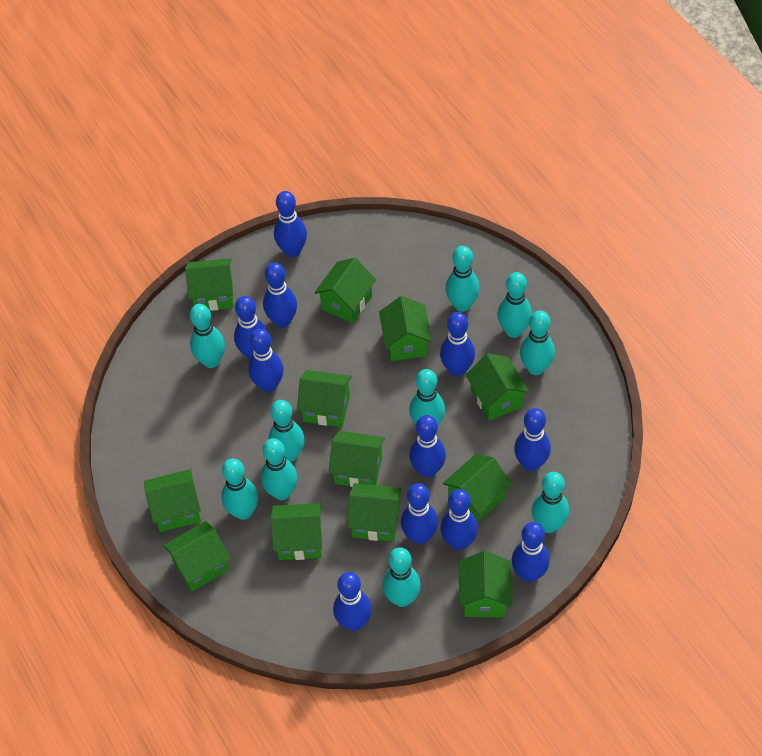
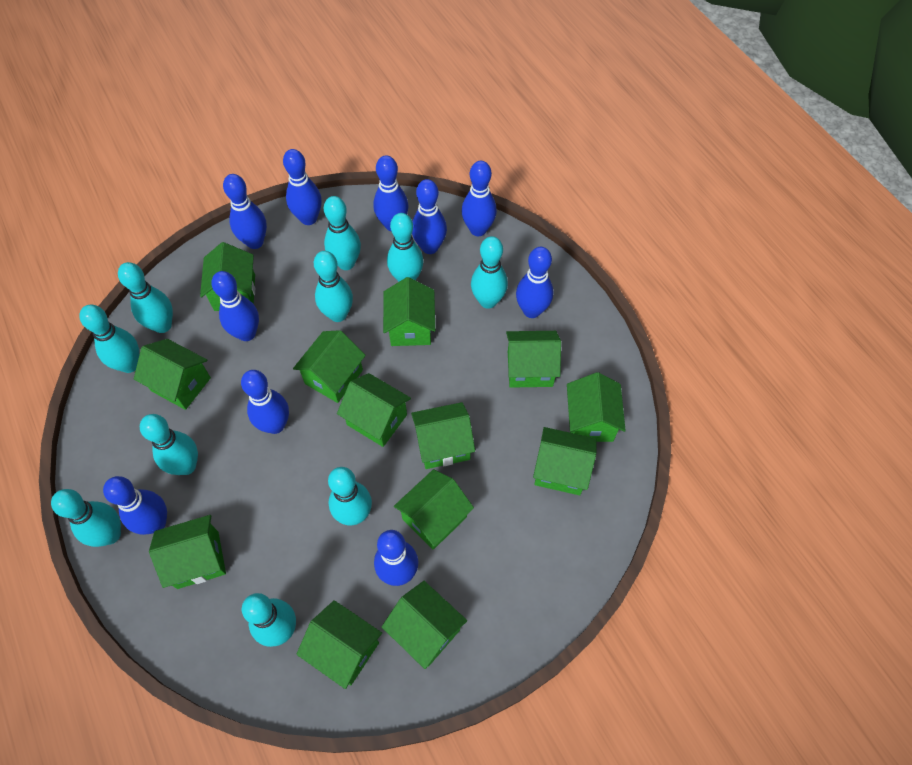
blue bowling pin: [234,296,267,359] [248,328,284,392] [263,262,297,328] [274,191,307,257] [333,572,372,631] [401,483,438,544] [409,415,446,478] [440,312,475,377] [440,489,478,550] [512,522,550,582] [514,408,551,471] = 11 -> [103,476,167,535] [211,271,259,341] [223,174,267,249] [241,370,289,434] [283,149,322,225] [373,155,409,231] [374,530,418,586] [412,179,447,254] [462,161,497,236] [516,247,553,318] = 10
green house: [144,469,201,532] [163,521,230,591] [185,258,234,311] [271,503,322,560] [297,370,352,427] [314,258,376,323] [329,431,385,487] [347,483,402,542] [379,296,432,361] [443,454,512,523] [459,551,512,617] [465,353,529,421] = 12 -> [134,339,211,410] [149,515,226,589] [200,242,255,311] [293,330,366,403] [296,600,382,689] [337,373,411,447] [382,581,467,669] [383,277,435,346] [394,469,474,550] [411,402,475,469] [506,331,561,388] [533,427,597,495] [567,372,626,442] = 13

